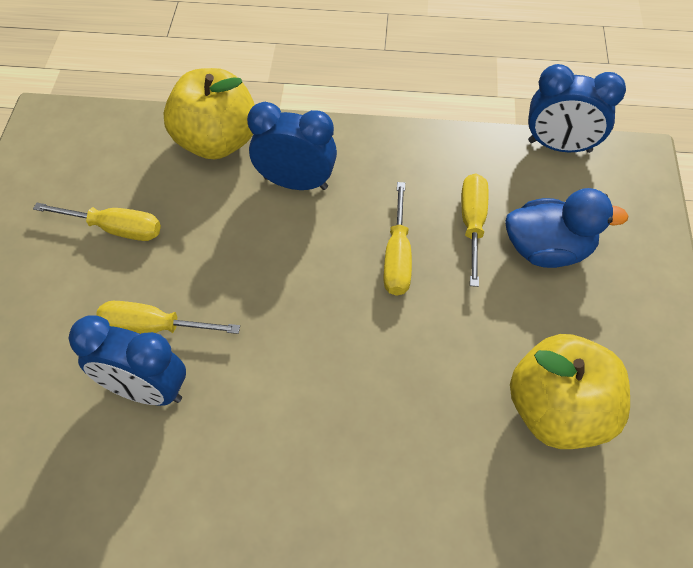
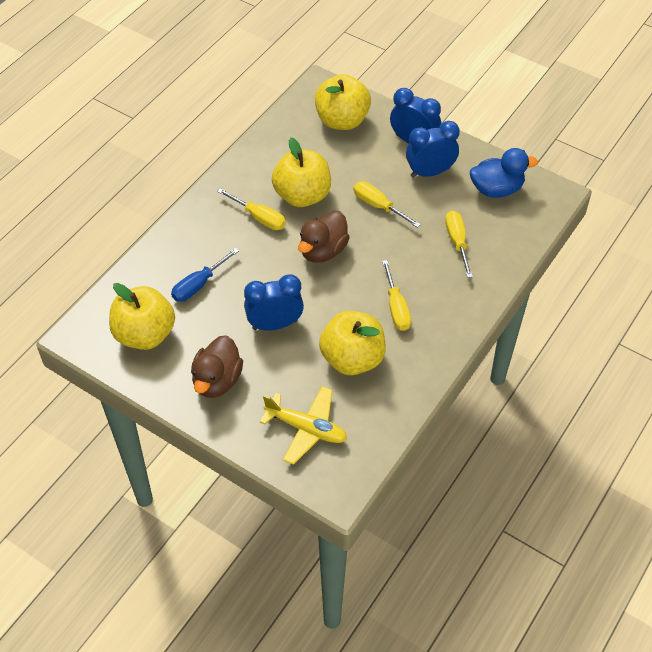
blue screwdriver: none = 0 -> [171,248,239,302] = 1
brown duck: none = 0 -> [191,335,243,398] [298,211,350,263] = 2
yellow apple: [163,68,255,159] [510,334,630,449] = 2 -> [109,283,175,350] [272,138,331,207] [315,74,371,130] [319,311,386,375] = 4
yellow plane: none = 0 -> [260,386,347,465] = 1

